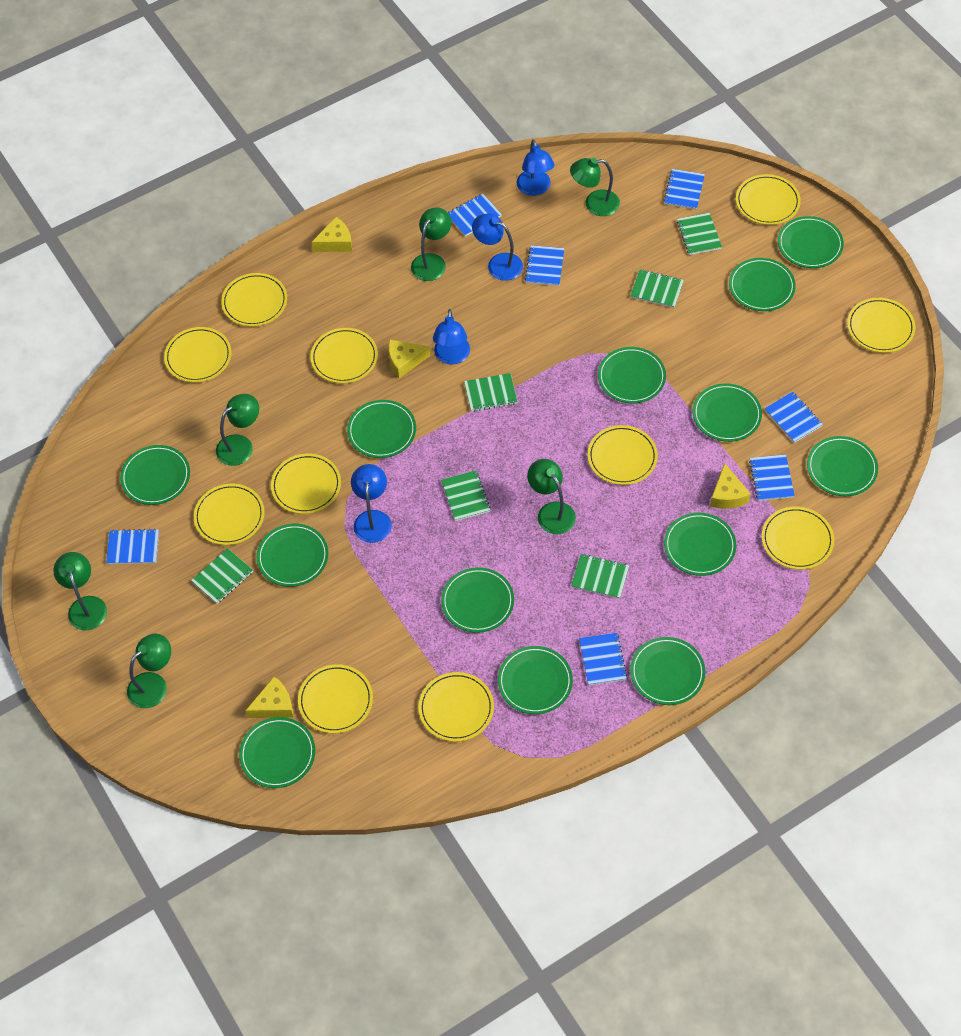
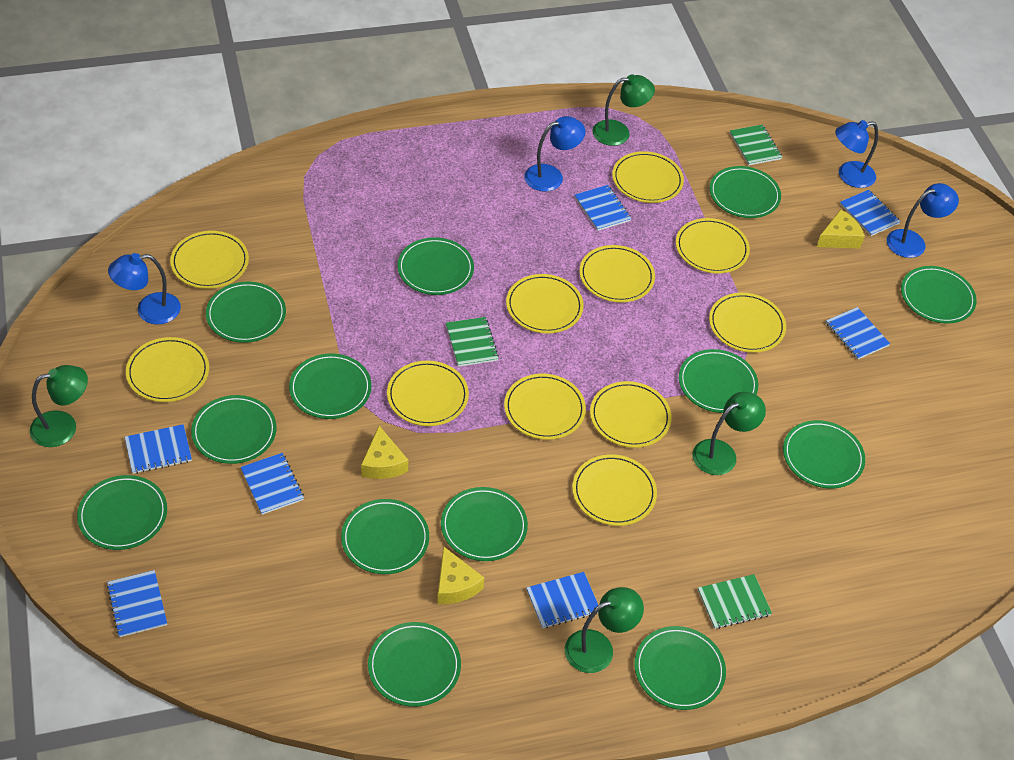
green lamp: [53,552,107,630] [127,633,171,708] [216,394,259,466] [411,208,452,281] [527,459,576,534] [570,158,620,216] = 6 -> [30,365,88,447] [565,587,644,673] [592,74,655,146] [693,392,766,475] = 4
green notebook: [191,548,253,604] [441,470,491,521] [464,373,518,412] [571,554,629,599] [630,269,684,308] [677,213,722,255] = 6 -> [446,317,499,367] [698,574,772,629] [730,124,782,165] = 3
yellow cheese: [245,676,293,718] [311,217,352,252] [388,340,430,379] [710,463,751,509] = 4 -> [361,426,408,479] [437,546,484,604] [817,209,865,248] = 3

